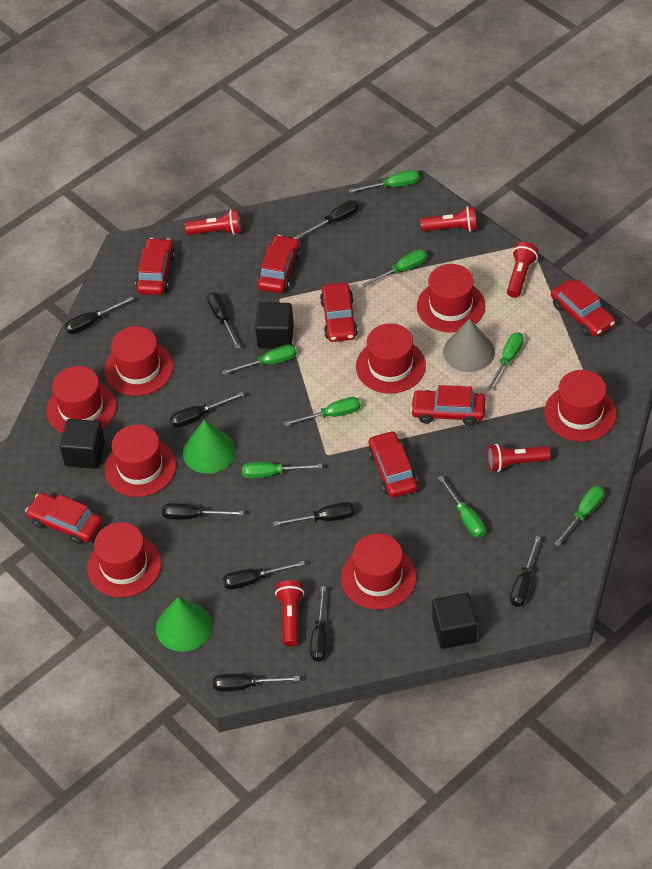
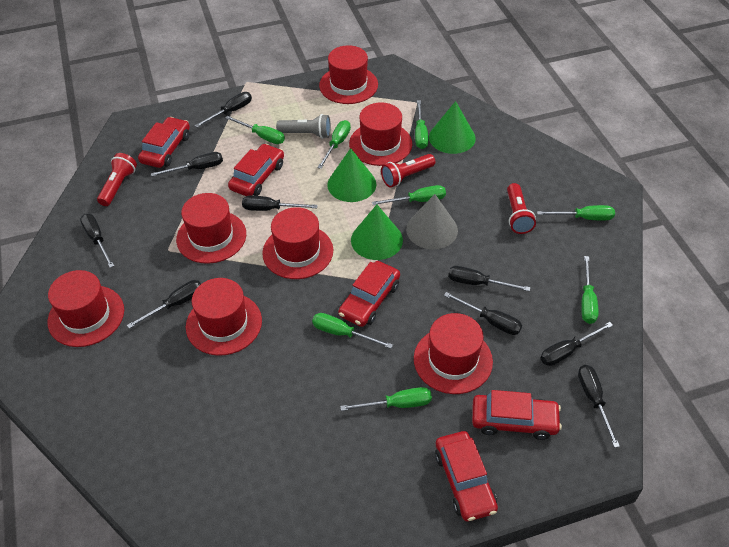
black cube: [60,419,105,469] [255,302,294,349] [432,593,478,649] = 3 -> none = 0
black screwdriver: [65,296,134,334] [162,503,244,520] [170,392,244,428] [207,292,240,349] [213,673,300,692] [223,561,305,589] [273,502,355,526] [296,200,359,239] [310,586,327,662] [510,536,541,607] = 10 -> [80,214,114,268] [127,280,201,329] [151,152,223,177] [195,92,252,127] [242,196,318,211] [444,292,522,335] [448,266,530,291] [540,322,613,366] [578,365,620,448] = 9
green cone: [156,597,212,652] [183,420,236,474] = 2 -> [327,148,377,202] [351,205,403,260] [429,101,476,154] = 3
grey flashlight: none = 0 -> [276,114,331,139] = 1
red car: [25,493,102,545] [136,238,175,295] [257,235,301,293] [320,283,358,342] [368,431,418,498] [410,385,486,426] [551,279,615,337] = 7 -> [138,117,190,168] [228,144,284,196] [338,261,400,327] [435,431,498,521] [472,390,562,440] = 5
red flashlight: [185,209,242,235] [275,580,304,647] [420,206,477,232] [487,444,551,472] [507,242,538,298] = 5 -> [97,153,137,206] [381,154,435,188] [507,183,536,234] = 3
red hat: [46,366,117,434] [87,522,162,598] [104,326,173,396] [105,424,176,497] [341,533,417,610] [356,323,426,394] [417,264,485,333] [544,370,617,442] = 8 -> [47,270,124,347] [176,193,246,264] [186,278,262,356] [262,207,333,279] [319,45,378,104] [349,102,412,166] [414,313,493,394] = 7

